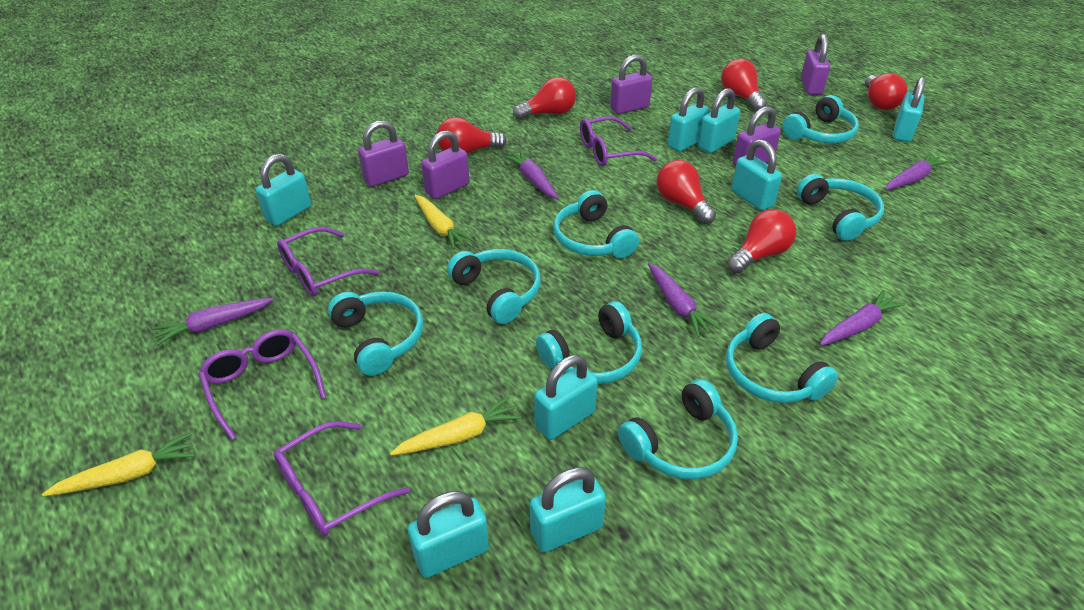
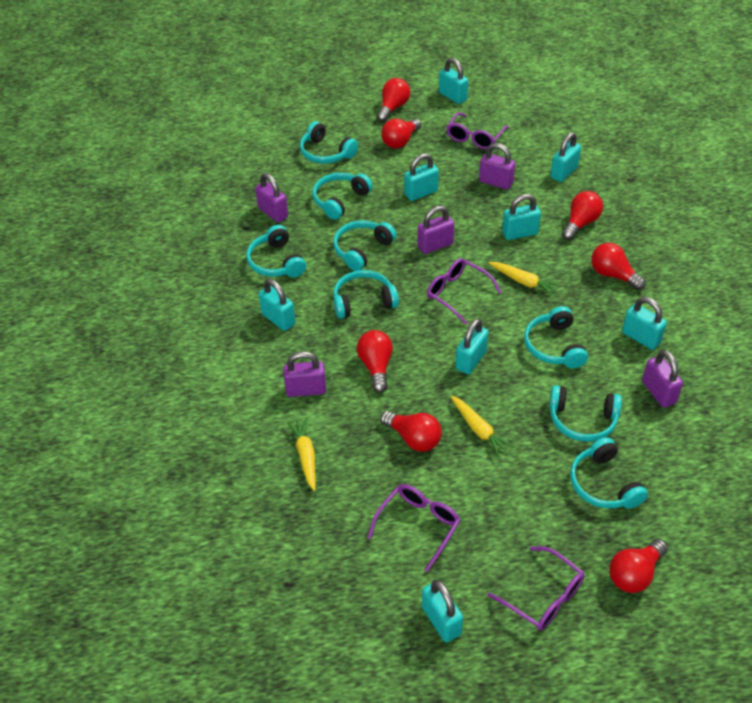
purple carrot: [152,298,273,346] [503,150,558,199] [648,263,720,337] [820,290,906,346] [885,153,949,190] = 5 -> none = 0
red light bulb: [437,117,507,154] [513,77,576,120] [657,160,716,224] [721,59,767,111] [727,209,796,273] [865,73,907,110] = 6 -> [357,330,393,393] [377,78,410,122] [381,119,421,149] [381,411,442,452] [562,191,603,240] [591,243,646,290] [609,539,668,593] = 7

